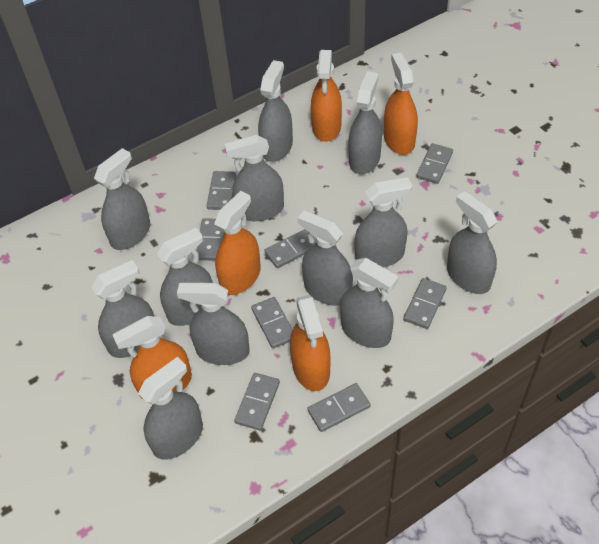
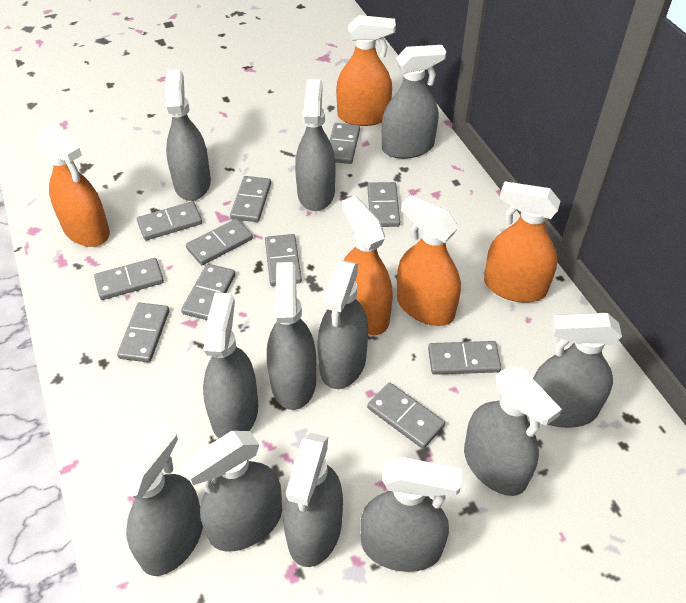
grey domino: [197,218,224,261] [207,171,236,210] [234,373,280,430] [251,297,293,349] [264,229,316,268] [307,383,371,432] [403,278,446,329] [416,143,453,184] = 8 -> [94,258,164,300] [117,303,169,362] [137,201,202,240] [181,264,235,320] [186,218,253,265] [230,176,271,222] [265,234,302,286] [329,123,360,164] [367,182,400,227] [367,382,445,449] [428,341,501,375] = 11

